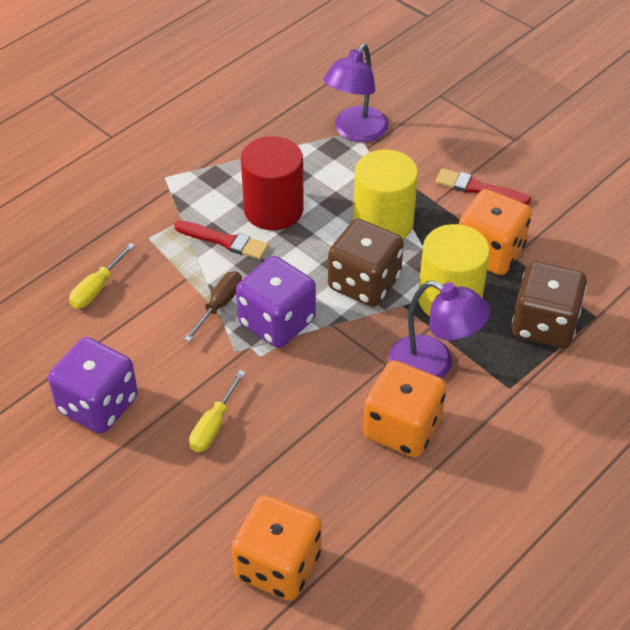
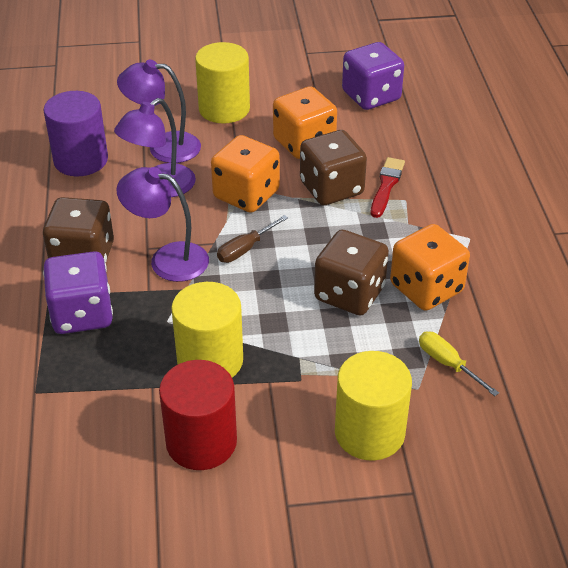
brown dice: [328,219,404,307] [512,261,587,348] = 2 -> [43,197,114,262] [300,130,367,205] [314,230,389,316] = 3
purple cylinder: none = 0 -> [43,91,108,176] = 1
purple lamp: [323,44,389,142] [388,281,491,379] = 2 -> [114,98,196,197] [116,167,209,282] [117,60,201,163] = 3
red brush: [174,220,269,260] [436,168,531,205] = 2 -> [371,157,405,218] = 1
yellow cylinder: [353,149,418,239] [418,224,490,316] = 2 -> [171,282,243,378] [195,42,250,124] [335,351,412,461] = 3
yellow screwdriver: [69,243,135,308] [189,370,246,452] = 2 -> [419,332,499,396] = 1

